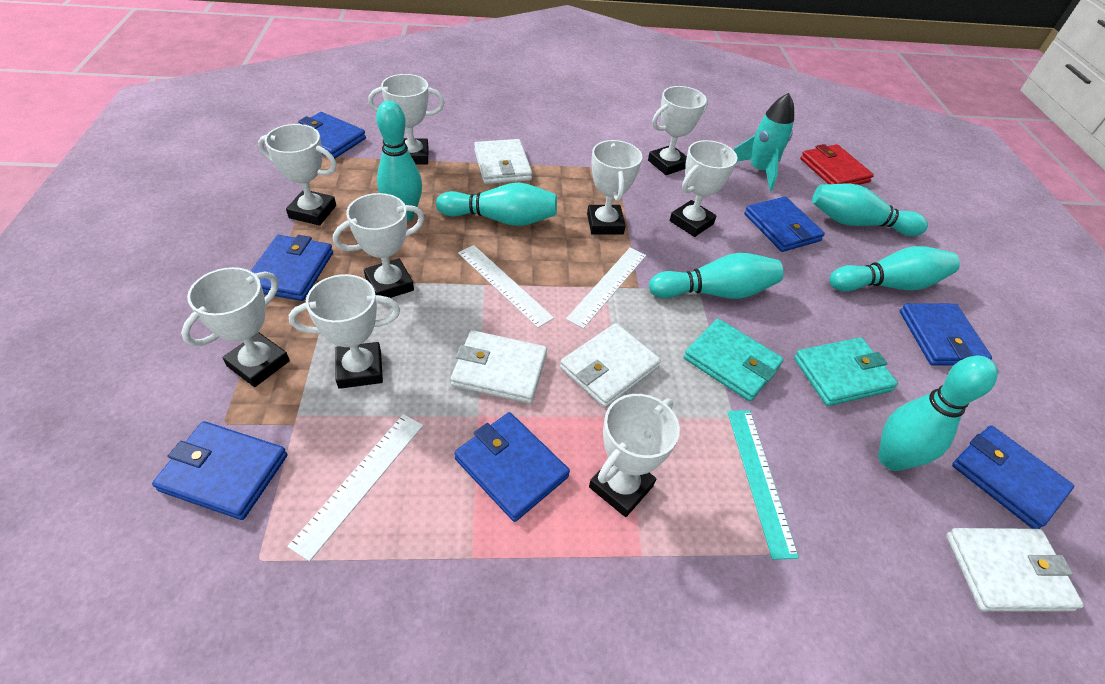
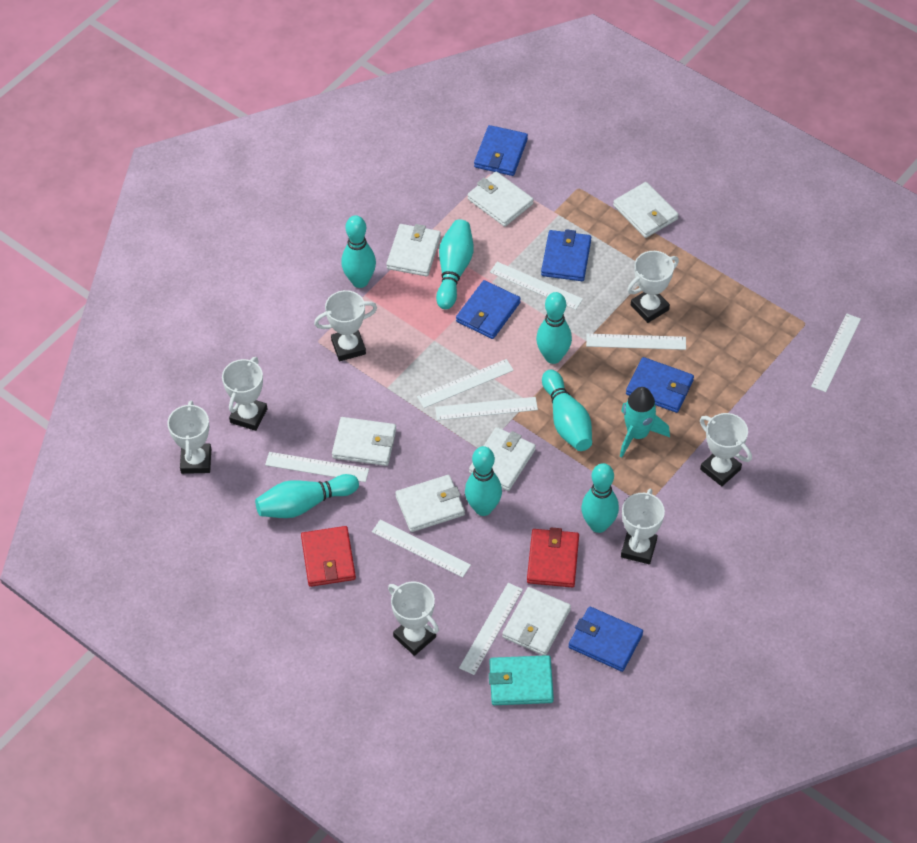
blue wallet: [152,421,287,520] [251,235,333,301] [298,112,366,159] [454,412,570,522] [744,197,825,252] [900,303,992,366] [952,425,1074,529] = 7 -> [456,280,521,339] [474,125,528,176] [541,229,591,281] [569,607,643,672] [626,357,694,413] = 5
red wallet: [800,144,874,185] = 1 -> [301,526,356,587] [527,527,579,587] = 2
turquoise bowling pin: [376,101,422,221] [436,183,557,226] [649,253,783,299] [812,184,928,236] [829,246,960,292] [878,356,998,471] = 6 -> [255,474,359,518] [341,215,376,288] [436,220,474,310] [465,446,502,516] [536,292,572,364] [542,370,592,451] [581,463,619,533] = 7
turquoise ruler: [727,410,799,560] = 1 -> none = 0
turquoise wallet: [683,318,784,401] [794,337,898,406] = 2 -> [489,655,554,705] = 1
white ruler: [287,414,423,561] [458,245,554,328] [566,248,646,329] = 3 -> [265,452,369,482] [372,520,471,578] [417,359,514,408] [435,397,538,420] [459,583,523,675] [490,262,583,310] [586,334,686,350] [811,314,861,392] = 8
white trophy: [181,267,290,387] [258,124,337,226] [289,274,400,389] [333,193,424,298] [368,74,445,165] [587,140,642,235] [589,394,680,517] [648,86,708,175] [670,140,737,237] = 9 -> [167,401,211,474] [222,357,267,431] [314,290,377,361] [388,582,439,656] [621,489,665,564] [627,251,679,323] [700,413,752,486] = 7
white wallet: [451,330,547,404] [474,139,532,184] [560,323,661,408] [946,528,1084,612] = 4 -> [332,417,396,466] [386,224,441,276] [395,475,465,532] [467,171,534,227] [469,427,536,491] [502,587,571,656] [613,182,679,238] = 7

